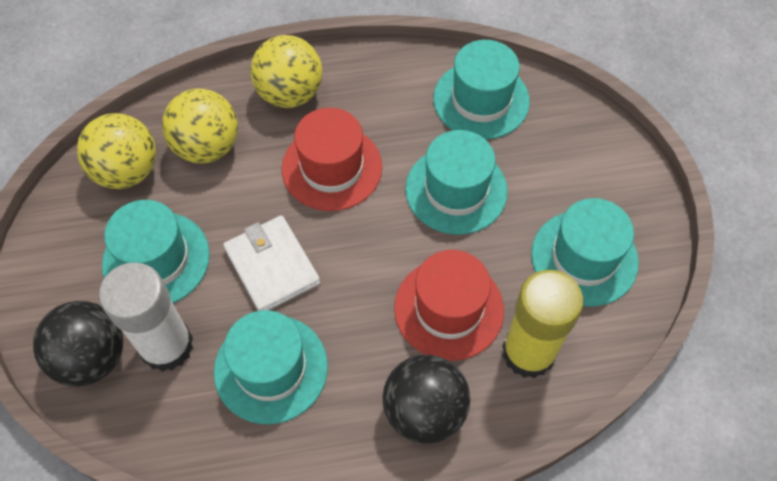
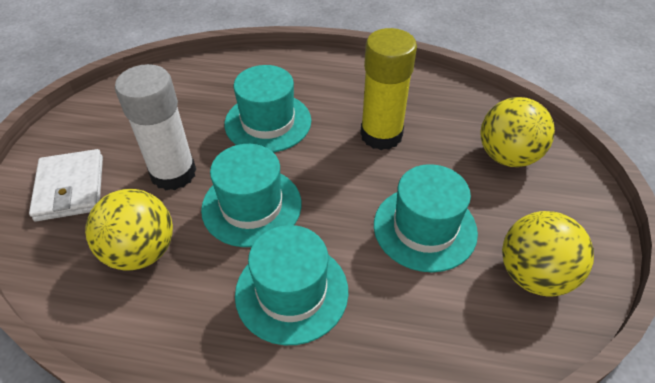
black ball: [33,301,123,386] [383,354,470,444] = 2 -> none = 0
red hat: [282,108,382,211] [394,250,504,361] = 2 -> none = 0
turquoise hat: [102,200,210,303] [214,310,328,424] [405,130,508,235] [433,40,530,140] [531,198,639,306] = 5 -> [201,144,302,247] [224,65,311,152] [235,225,348,345] [374,164,478,272] = 4

